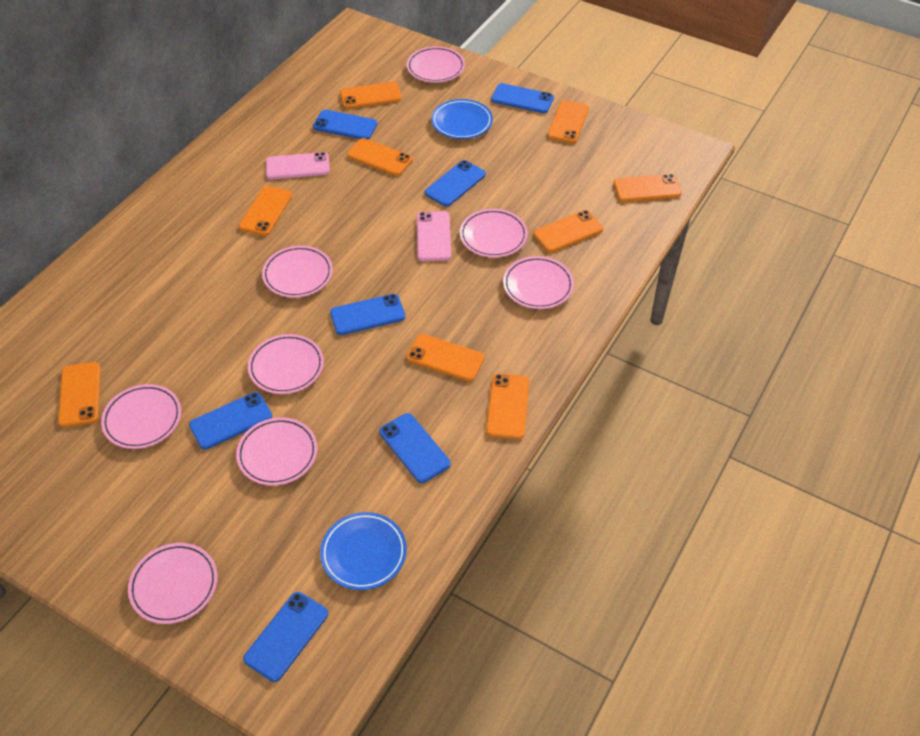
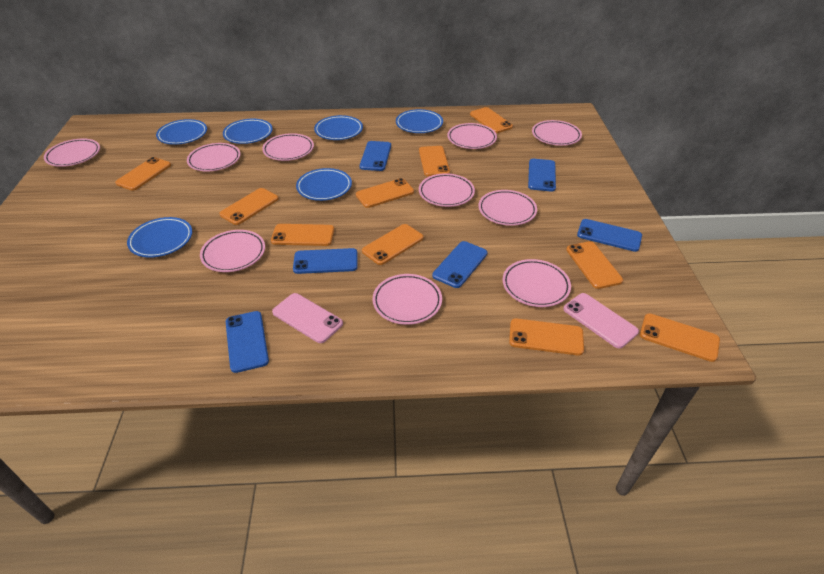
blue phone: [189,392,272,450] [243,592,328,682] [313,110,378,139] [330,294,405,335] [379,413,451,483] [425,160,486,206] [491,83,554,113] = 7 -> [226,311,269,373] [293,248,357,274] [359,141,391,171] [432,241,488,288] [528,159,556,192] [577,219,642,252] = 6
blue plate: [320,512,407,590] [431,99,493,139] = 2 -> [127,217,192,258] [156,119,207,145] [223,119,273,144] [296,168,352,201] [314,115,363,140] [396,109,443,133] = 6
orange phone: [58,362,100,427] [239,186,292,236] [340,82,401,109] [347,138,413,176] [406,334,485,381] [486,374,529,439] [533,210,603,253] [547,100,589,143] [614,174,682,202] = 9 -> [115,157,171,191] [220,188,279,225] [271,224,334,246] [356,178,414,208] [362,224,424,265] [419,146,450,176] [470,107,513,133] [509,318,584,356] [566,241,623,289] [640,313,720,362] = 10
pink plate: [101,384,181,449] [128,543,218,624] [236,417,317,486] [248,334,324,394] [262,246,333,298] [407,46,465,83] [460,209,528,258] [503,256,574,309] = 8 -> [44,139,100,167] [187,143,241,172] [200,230,265,272] [262,133,314,161] [373,274,442,325] [419,173,475,207] [447,123,497,149] [478,190,537,226] [503,259,571,307] [532,120,582,146] = 10

